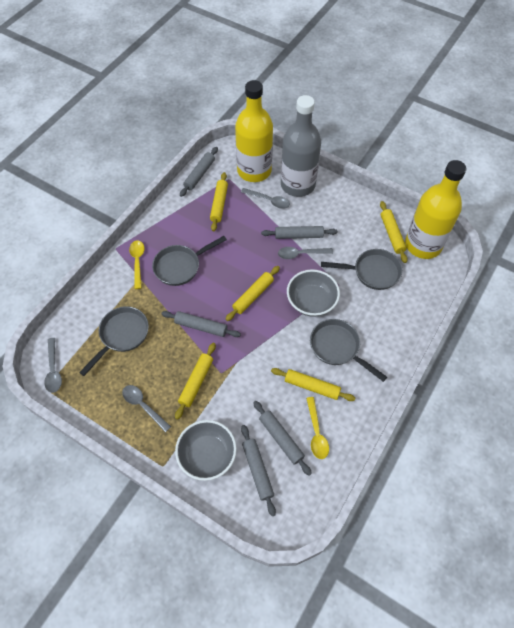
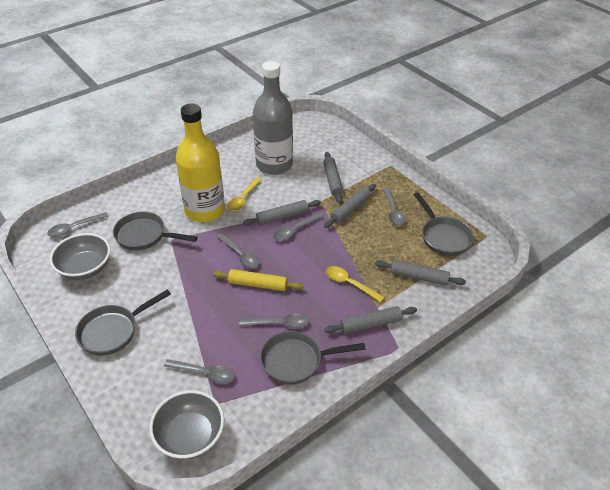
grey spoon: [44,338,62,393] [122,385,171,432] [241,188,290,209] [278,247,333,259] = 4 -> [47,212,109,237] [164,359,235,384] [216,233,259,268] [239,313,309,329] [273,213,323,241] [383,188,406,226] = 6
yellow bottle: [235,80,273,182] [405,160,466,259] = 2 -> [176,104,225,222] = 1
yellow rolling pin: [175,343,216,420] [210,172,228,231] [225,266,280,321] [271,368,355,401] [380,201,408,263] = 5 -> [213,269,303,291] = 1

